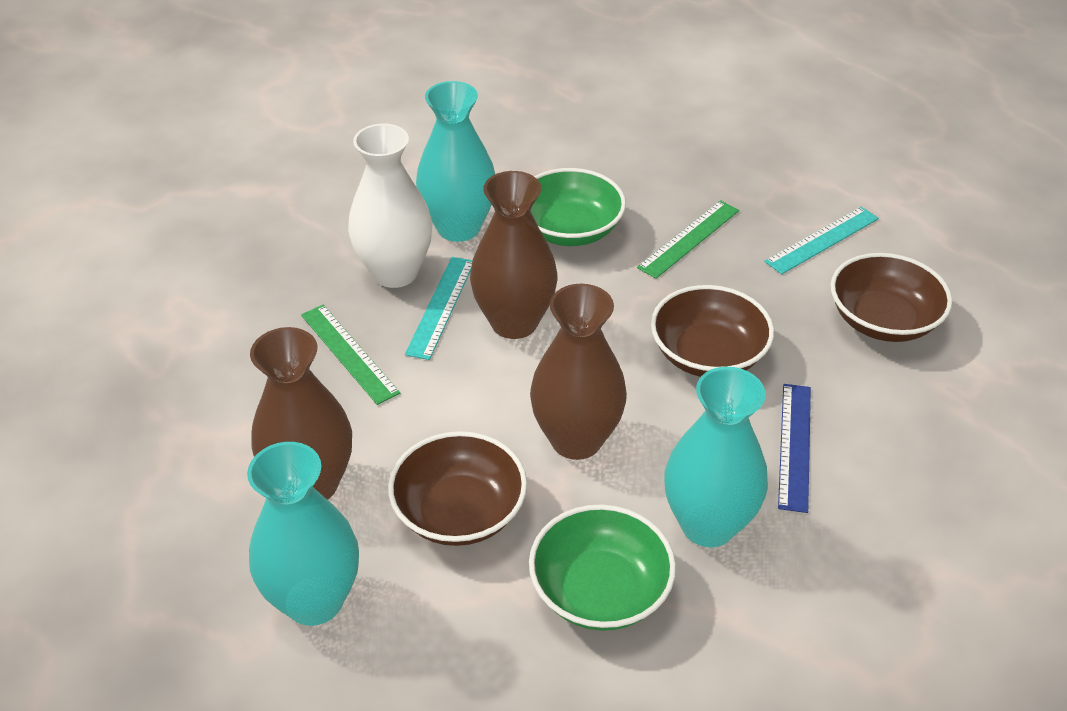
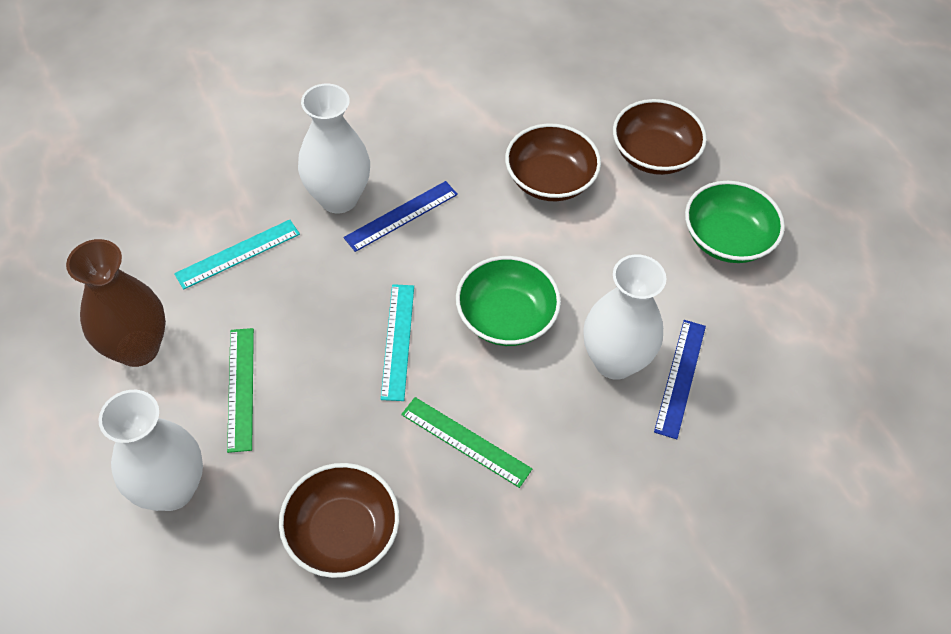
blue ruler: [778,384,811,513] = 1 -> [344,181,458,252] [654,320,706,439] = 2
brown vase: [250,327,352,500] [470,171,557,339] [530,284,627,460] = 3 -> [66,239,166,367] = 1
turquoise vase: [247,442,359,626] [416,81,495,242] [664,367,768,547] = 3 -> none = 0
white vase: [348,124,432,288] = 1 -> [99,390,203,511] [298,84,370,214] [584,254,666,380] = 3

